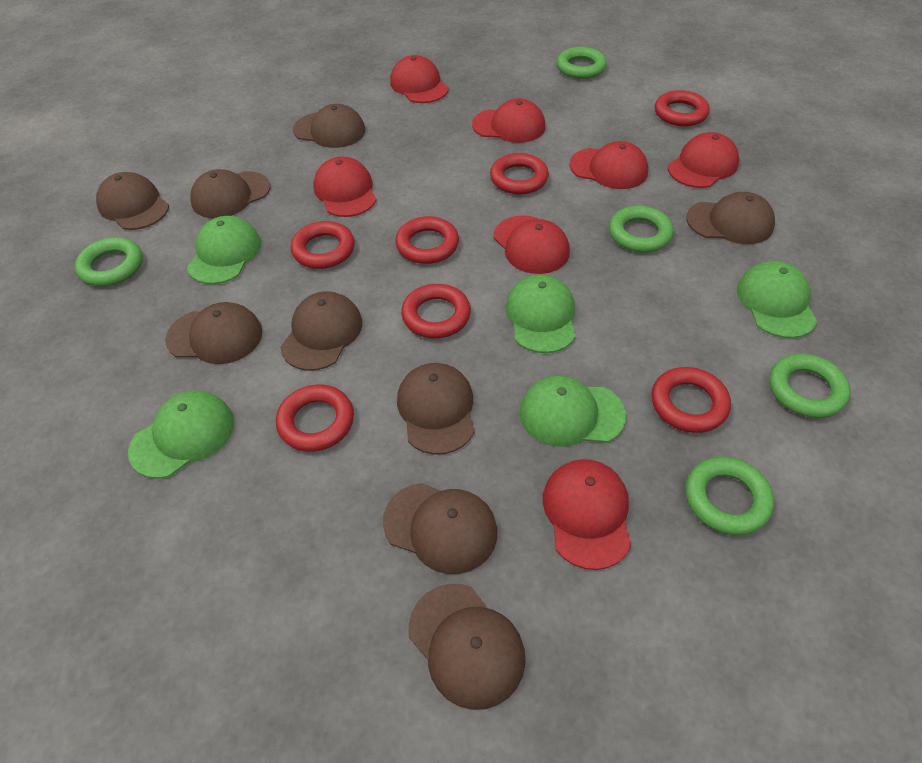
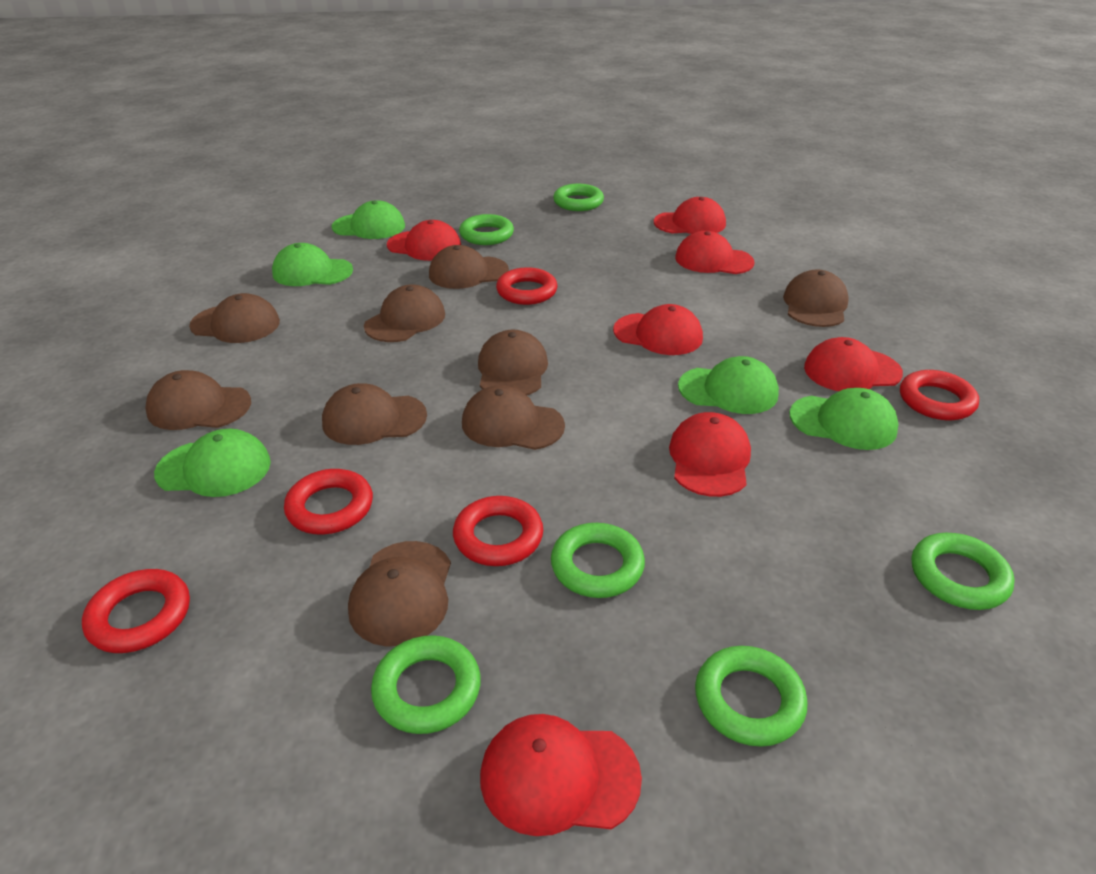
green ring: [75,237,143,286] [557,47,607,79] [609,206,673,252] [686,457,774,535] [769,354,851,418] = 5 -> [371,635,481,734] [459,214,514,245] [551,523,645,598] [553,184,604,211] [695,646,807,747] [912,533,1015,610] = 6
red ring: [276,385,354,452] [291,221,355,269] [395,216,459,264] [401,284,471,338] [490,153,549,195] [651,367,731,433] [655,90,710,126] = 7 -> [82,569,190,653] [284,469,373,534] [453,496,543,566] [496,267,557,305] [900,370,979,420] = 5

